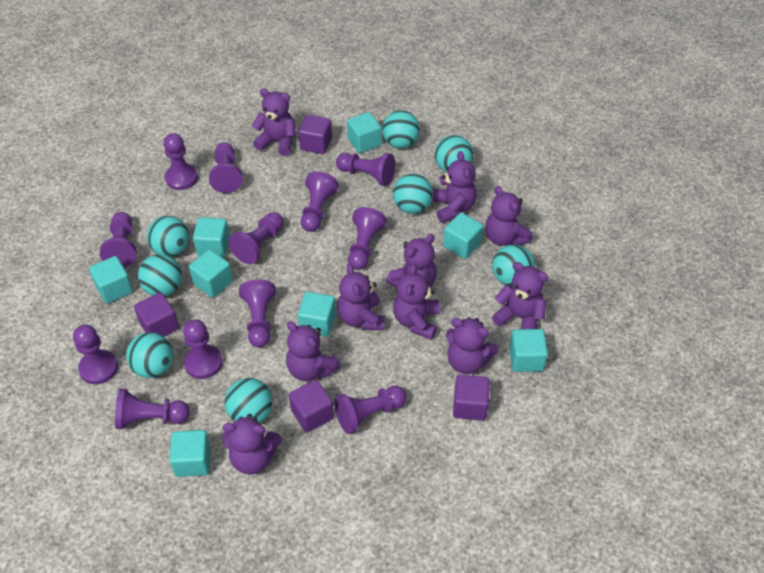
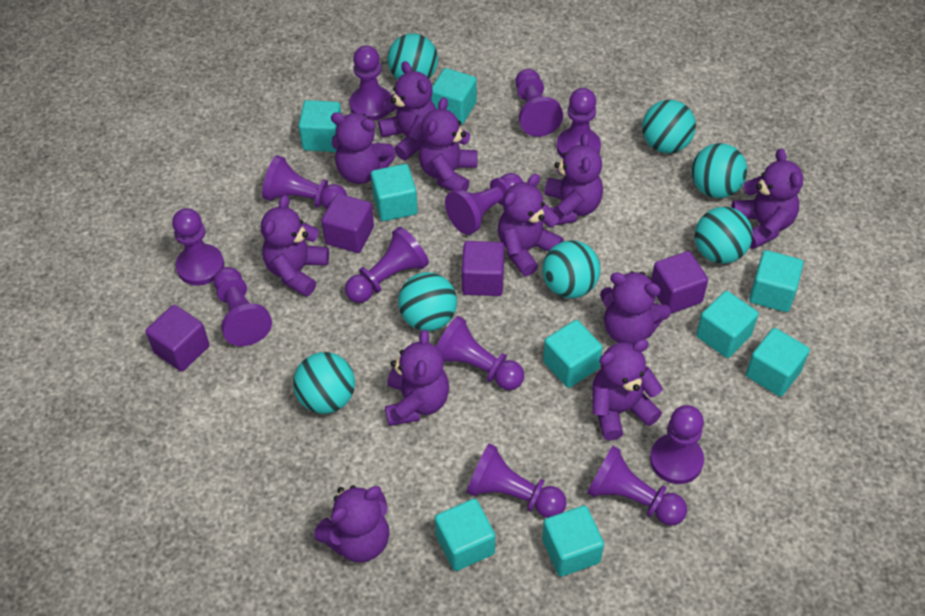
purple teddy bear: [222,414,282,475] [252,88,296,156] [286,321,341,381] [337,264,385,330] [386,234,437,288] [393,264,440,340] [433,151,477,223] [446,317,499,374] [485,186,532,246] [492,262,548,329] = 10 -> [261,195,329,297] [314,485,390,563] [331,112,396,184] [378,61,436,160] [385,330,449,426] [419,97,478,192] [498,174,564,276] [544,133,603,225] [592,339,663,440] [600,271,671,345] [731,148,803,249] = 11
turquoise ball: [126,332,173,378] [138,254,182,296] [147,216,189,257] [225,378,272,423] [382,110,420,149] [393,174,433,214] [435,135,473,172] [492,244,535,287] = 8 -> [293,352,355,414] [387,33,438,79] [398,272,457,331] [542,240,600,298] [642,100,696,153] [691,143,747,198] [695,207,753,264] = 7
turquoise cube: [89,256,133,304] [169,430,211,477] [189,249,233,298] [193,217,230,258] [298,292,336,337] [347,112,381,153] [443,213,484,259] [509,329,548,372] = 8 -> [298,100,341,152] [371,164,418,221] [431,68,477,124] [435,499,495,571] [542,505,604,577] [543,320,603,388] [696,291,758,358] [746,328,810,397] [749,250,804,312] = 9

